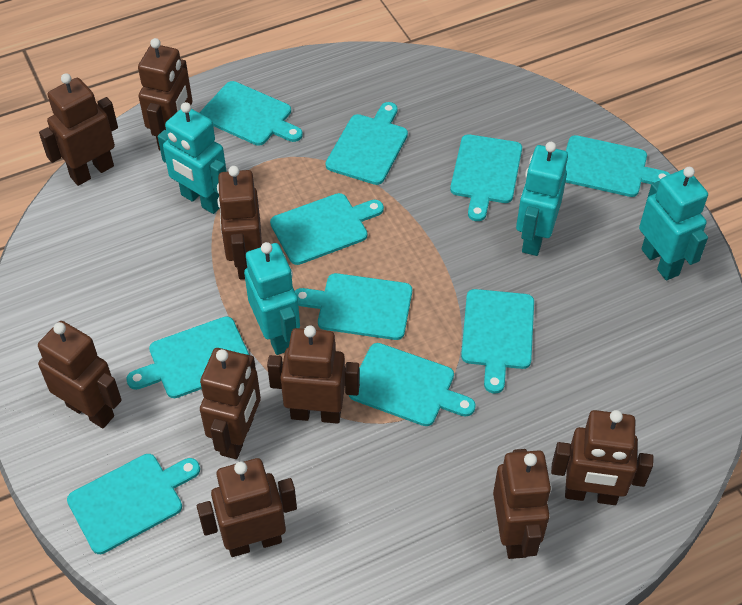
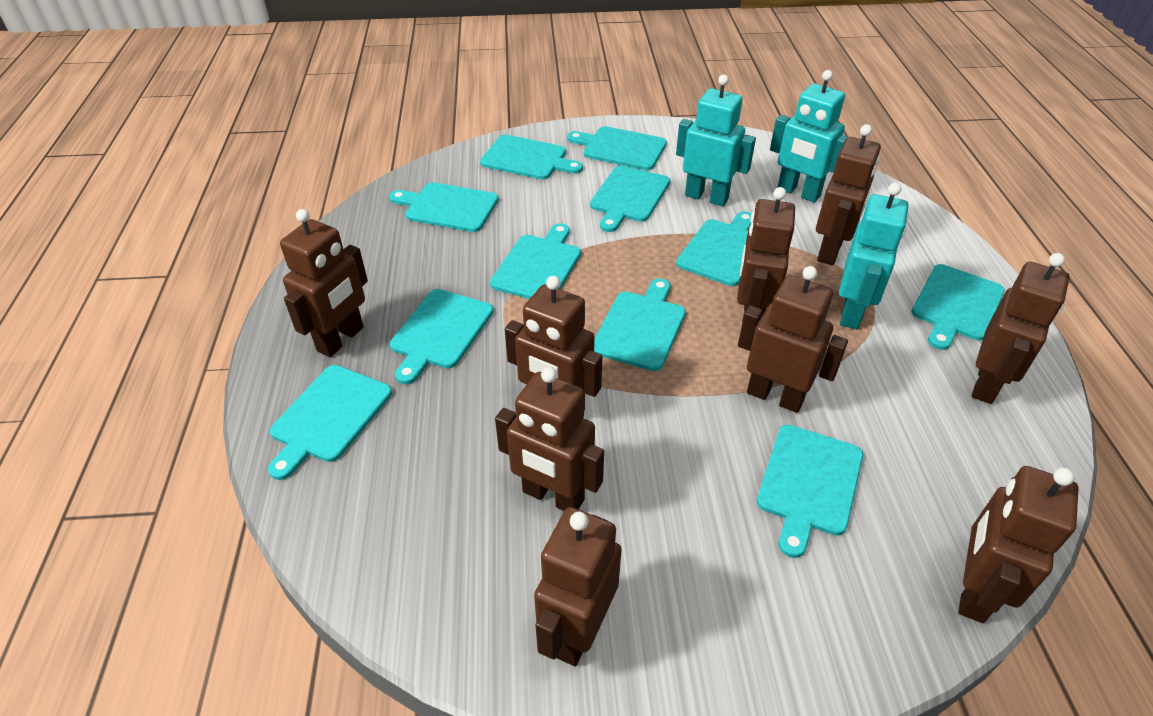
turquoise cutting board: [67,454,200,554] [126,316,249,398] [200,81,303,146] [270,193,384,265] [295,273,412,340] [326,102,408,185] [349,343,476,426] [450,134,522,221] [461,289,534,394] [566,135,670,197] = 10 -> [268,365,392,480] [389,182,498,232] [390,289,493,384] [480,135,583,179] [490,223,581,299] [567,126,667,170] [590,165,670,232] [594,278,686,371] [676,211,752,286] [757,425,863,558] [912,264,1005,350] = 11
turquoise robot: [158,102,227,214] [244,242,300,355] [516,142,568,256] [639,167,708,281] = 4 -> [676,75,756,206] [770,70,847,203] [839,183,909,329] = 3

